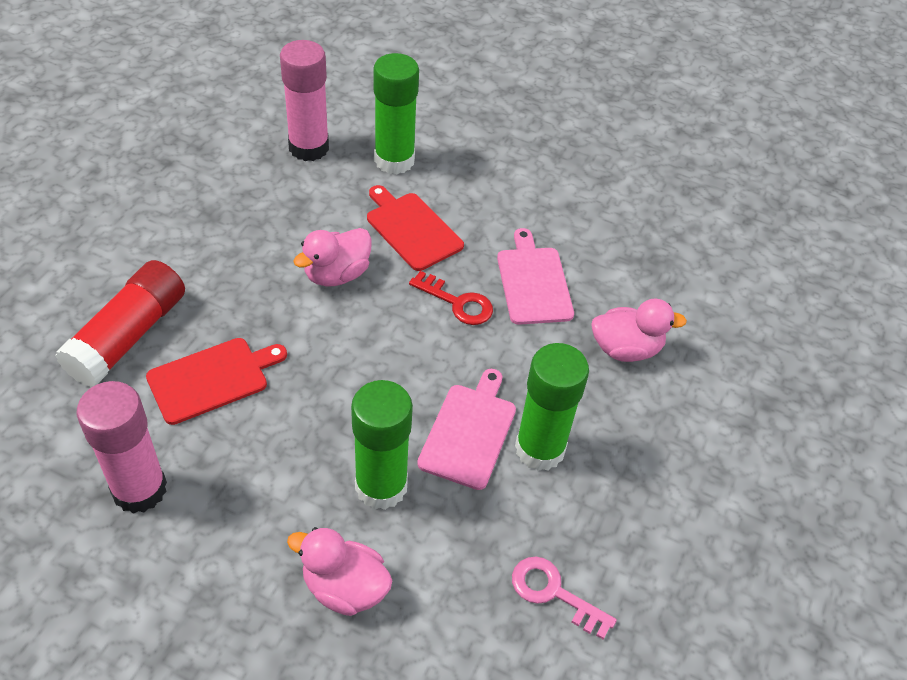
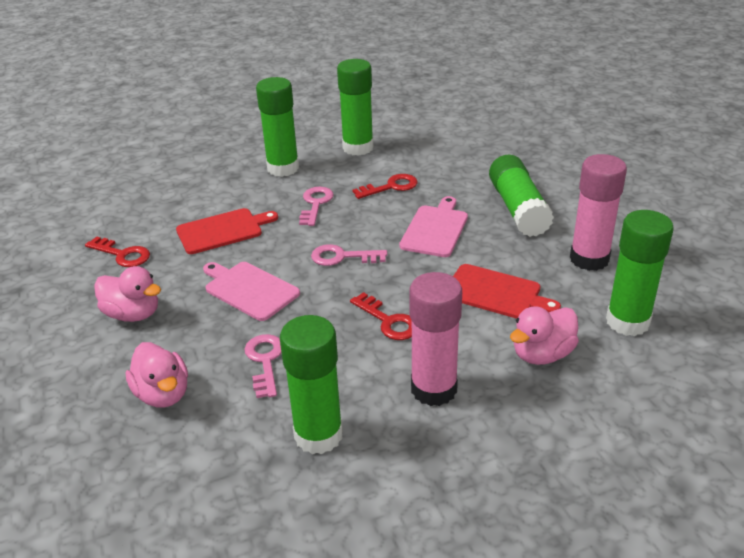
green glue stick: [351,380,413,510] [373,53,419,174] [515,343,589,471] = 3 -> [256,77,299,177] [280,315,343,454] [337,59,374,156] [489,155,554,237] [606,210,674,336] = 5
pink key: [512,557,617,639] = 1 -> [244,334,282,398] [299,187,334,226] [311,244,387,266] = 3
red glue stick: [55,260,185,387] = 1 -> none = 0
red key: [409,271,493,325] = 1 -> [85,236,150,267] [350,292,412,340] [353,174,417,199] = 3

